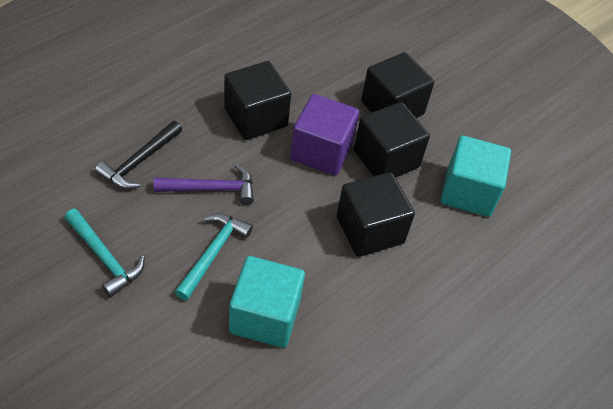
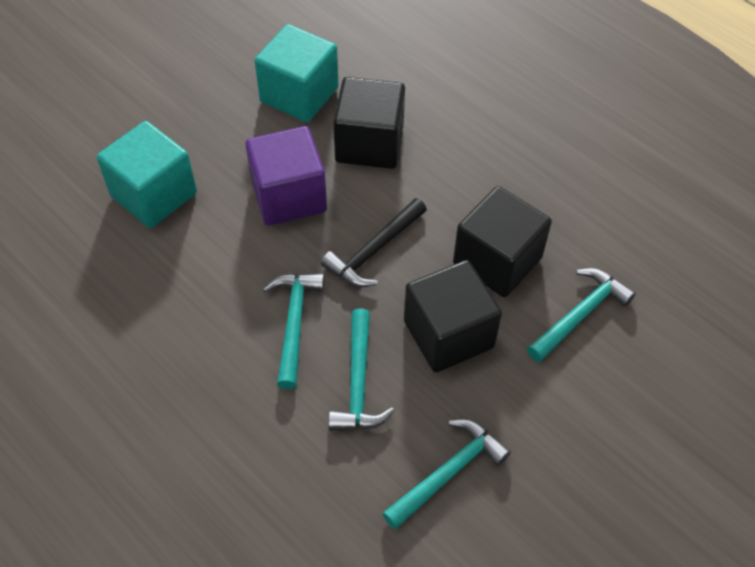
black cube: [224,61,291,140] [337,172,415,257] [354,102,430,178] [361,52,434,118] = 4 -> [333,77,405,169] [404,260,502,373] [453,186,552,297] = 3
purple hammer: [154,163,254,205] = 1 -> none = 0
turquoise hammer: [65,209,145,297] [175,213,253,301] = 2 -> [263,273,324,389] [328,308,394,431] [382,419,511,529] [527,268,636,362] = 4

